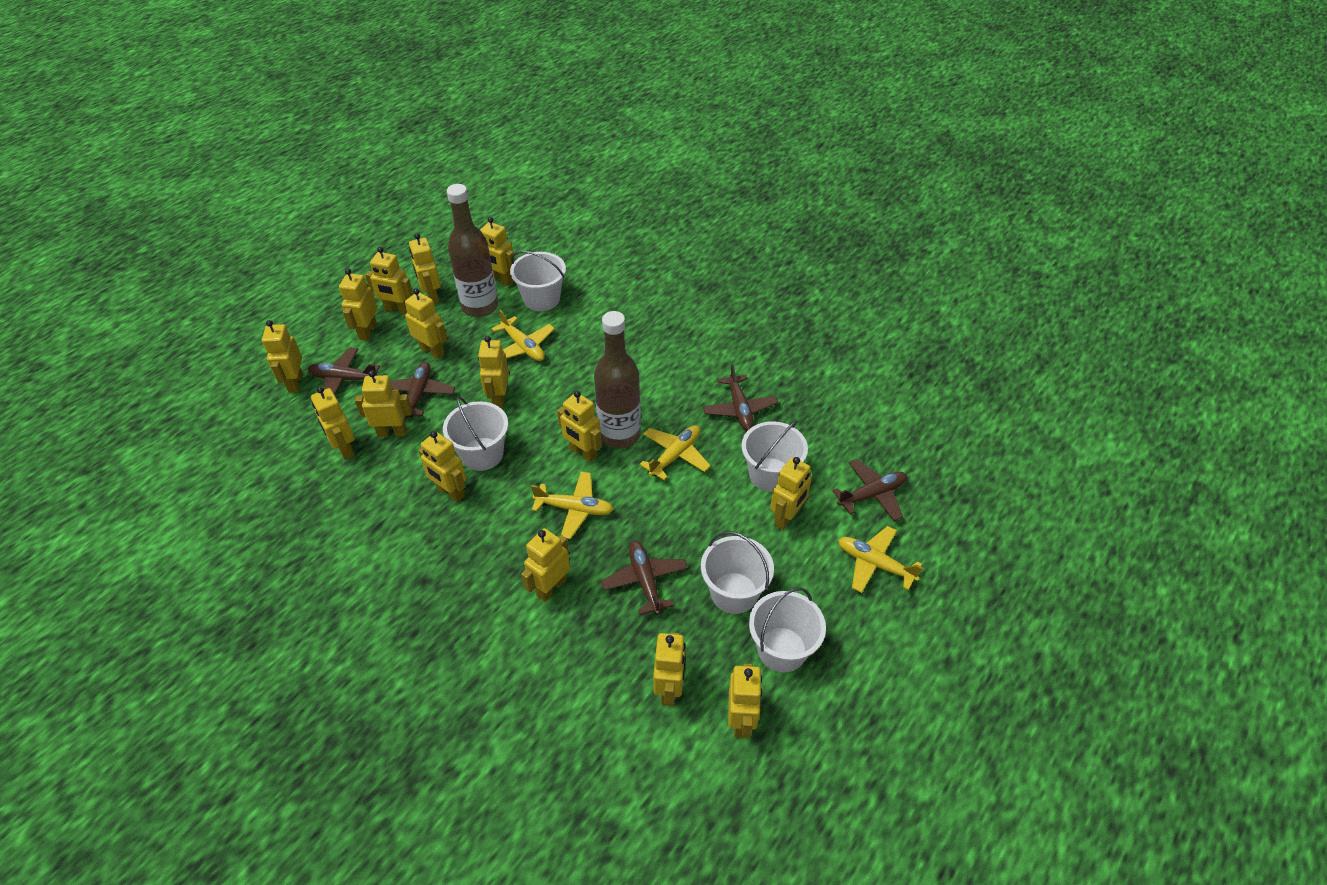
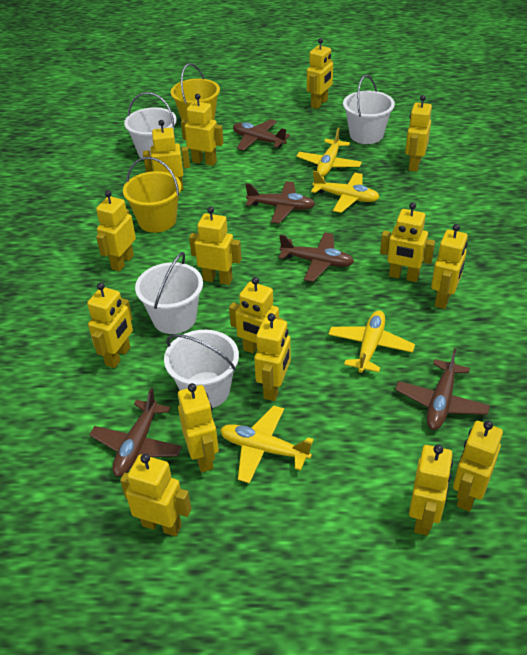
brown bottle: [447,184,498,317] [594,311,641,449] = 2 -> none = 0
white bucket: [443,396,508,471] [510,251,566,311] [701,531,774,614] [742,420,808,492] [749,587,826,672] = 5 -> [124,92,177,162] [135,252,203,334] [164,330,239,408] [343,75,395,144] = 4
yellow bucket: none = 0 -> [123,157,181,233] [171,63,220,120] = 2

